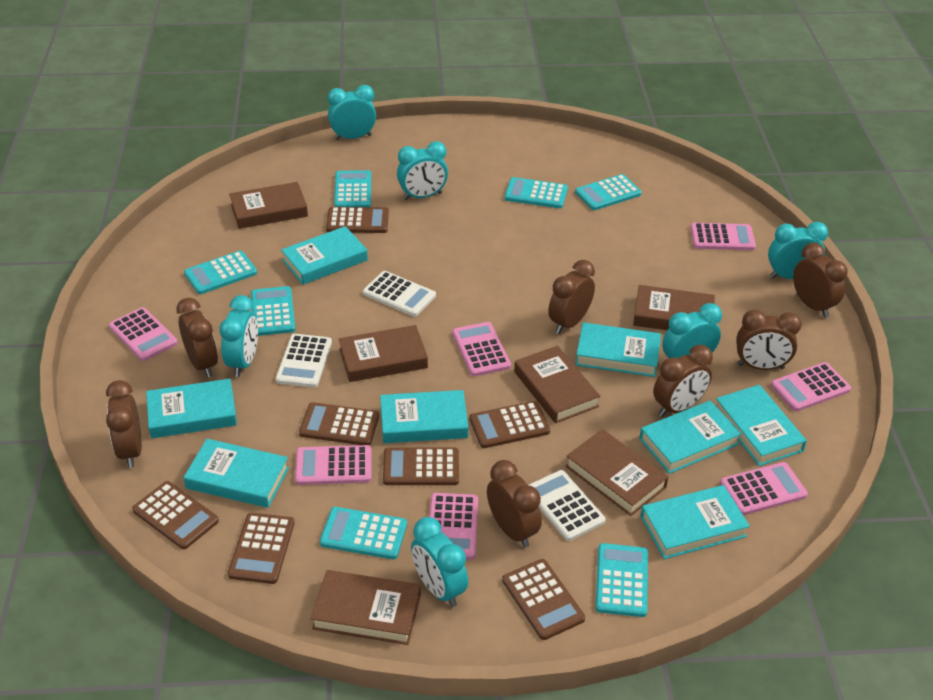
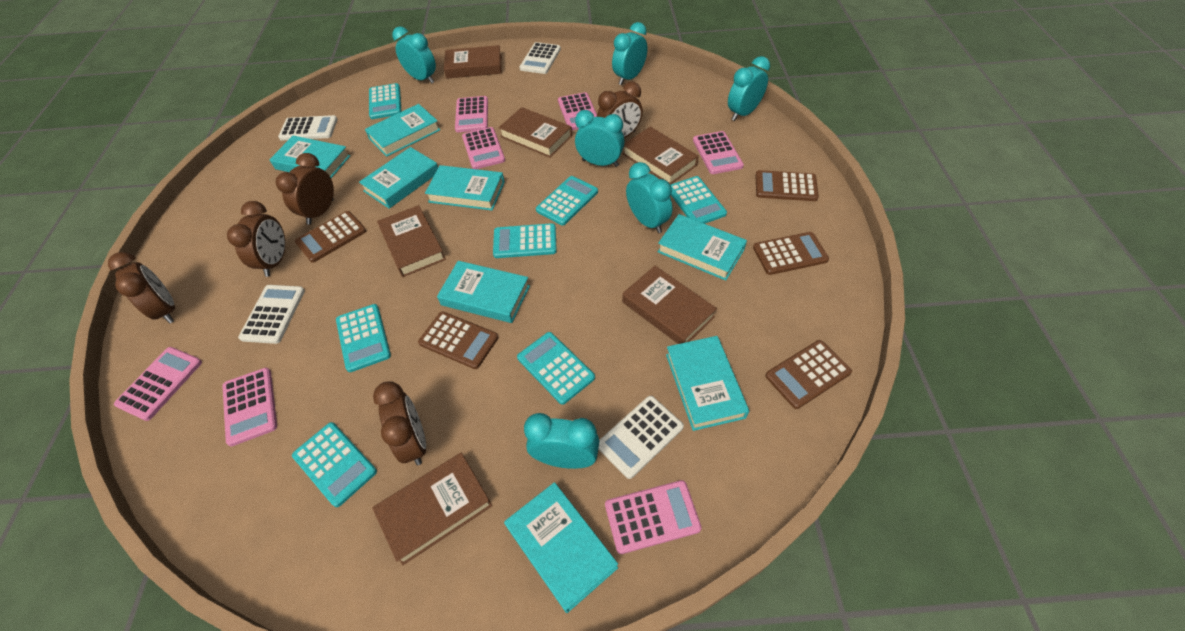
brown calculator: [132,481,219,549] [228,513,295,584] [299,402,379,445] [326,207,389,233] [383,447,459,485] [469,401,550,448] [502,559,585,640] = 7 -> [295,211,366,263] [418,311,499,369] [753,232,829,275] [755,170,819,201] [765,340,852,409] = 5
brown clock: [106,380,142,468] [176,298,218,378] [487,460,542,548] [548,260,595,334] [653,345,713,417] [736,309,802,370] [793,243,847,318] = 7 -> [108,252,175,324] [227,201,285,277] [276,153,334,225] [373,382,426,465] [597,82,643,138] = 5
white calculator: [275,334,332,388] [363,271,436,317] [529,470,606,541] = 3 -> [238,285,305,344] [278,115,338,140] [519,42,561,74] [598,396,684,479] = 4

